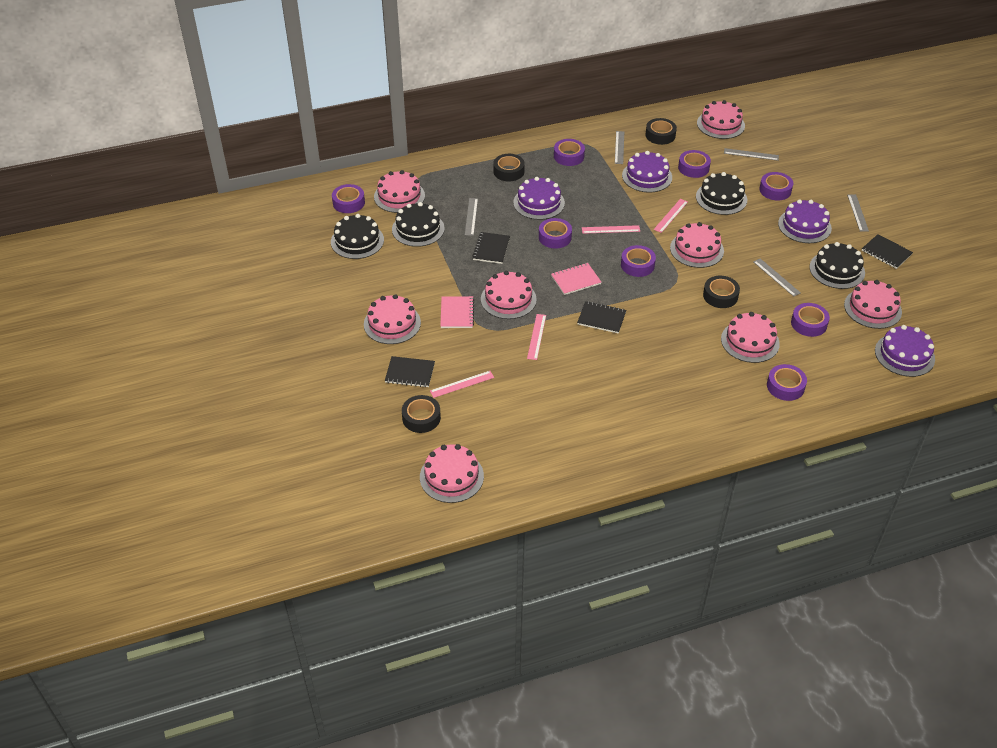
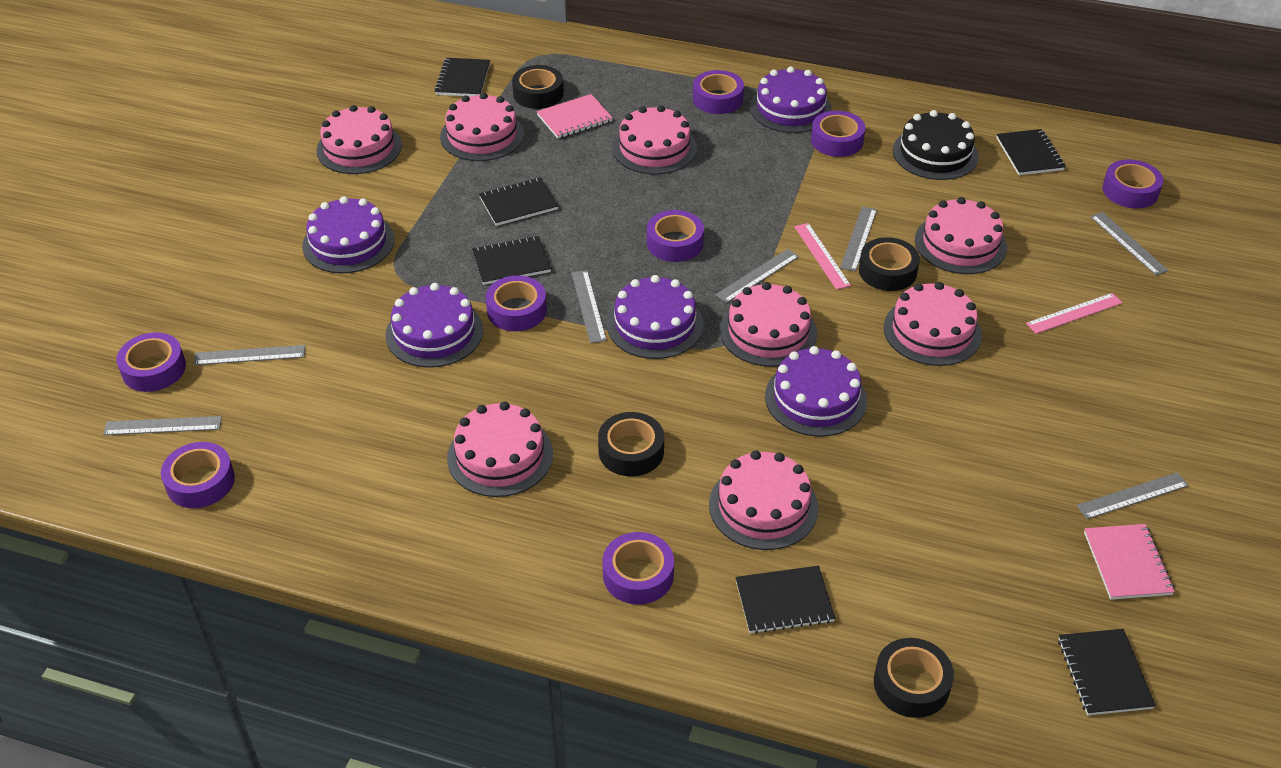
black cake: [331,214,384,259] [392,202,445,247] [696,172,747,215] [809,242,865,289] = 4 -> [893,110,979,180] = 1
black notebook: [385,356,435,387] [472,232,510,264] [577,301,626,333] [862,234,913,269] = 4 -> [435,58,490,97] [472,236,551,285] [479,177,558,226] [735,566,835,634] [996,129,1065,175] [1058,629,1156,715] = 6
grey ruler: [465,198,478,236] [615,131,624,164] [724,148,779,161] [753,258,801,297] [847,194,869,232] = 5 -> [103,416,222,435] [193,345,305,365] [572,270,607,343] [716,249,799,303] [840,206,877,272] [1077,472,1189,519] [1090,212,1168,275] = 7
pink ruler: [430,371,494,398] [527,314,546,360] [582,225,640,234] [654,199,688,233] = 4 -> [794,223,851,290] [1026,293,1122,334] = 2
purple cake: [513,177,565,220] [622,151,672,193] [778,199,832,243] [875,325,935,377] = 4 -> [302,196,394,273] [385,283,483,368] [607,275,703,359] [750,66,832,133] [765,346,867,437] = 5

